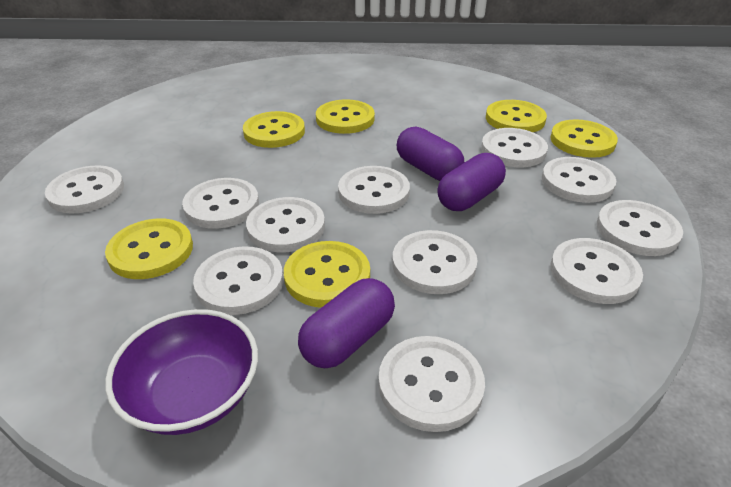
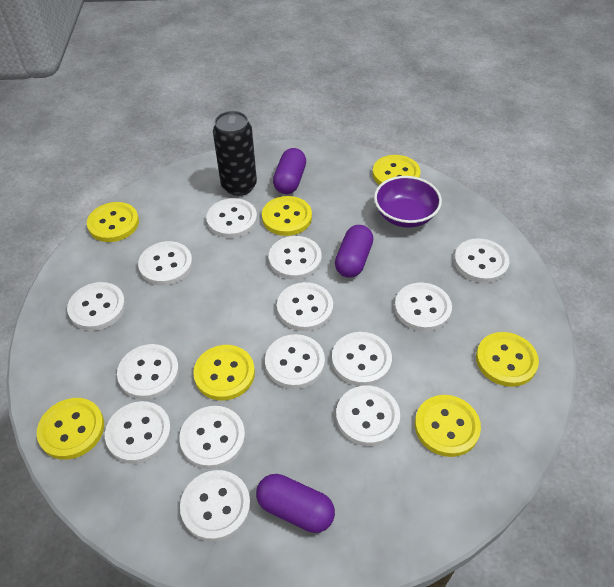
black can: none = 0 -> [213,111,257,196] = 1
white button: [45,165,124,214] [182,178,259,229] [193,246,283,315] [246,197,325,252] [338,166,410,214] [378,336,485,432] [392,230,477,294] [481,128,548,167] [542,157,616,203] [551,238,643,304] [597,200,683,256] = 11 -> [67,282,126,331] [105,401,171,464] [117,344,179,400] [138,241,193,285] [179,406,245,469] [180,470,251,541] [206,198,257,238] [265,334,325,389] [269,236,322,280] [277,282,333,331] [332,332,392,386] [336,385,400,446] [394,283,452,331] [454,238,509,283] = 14
yellow button: [105,218,193,279] [243,111,305,148] [284,241,370,308] [316,99,375,134] [486,100,547,132] [550,119,618,158] = 6 -> [37,398,104,460] [87,202,139,242] [193,345,255,400] [262,196,312,236] [372,155,421,185] [415,395,481,457] [476,332,539,387] = 7

